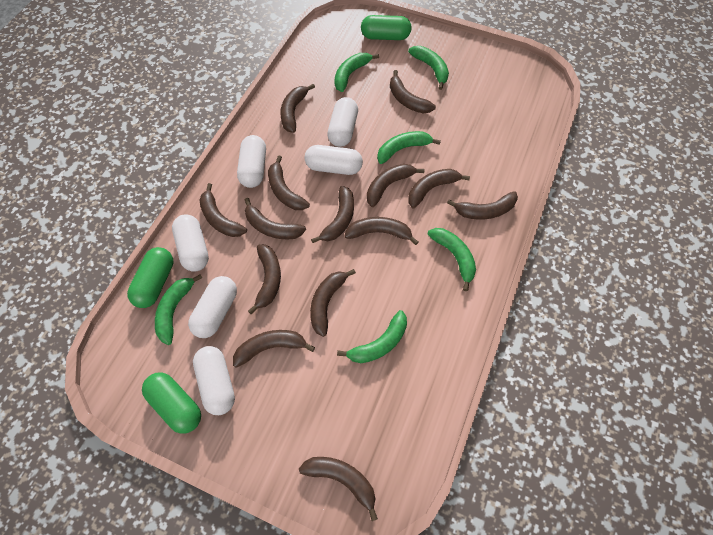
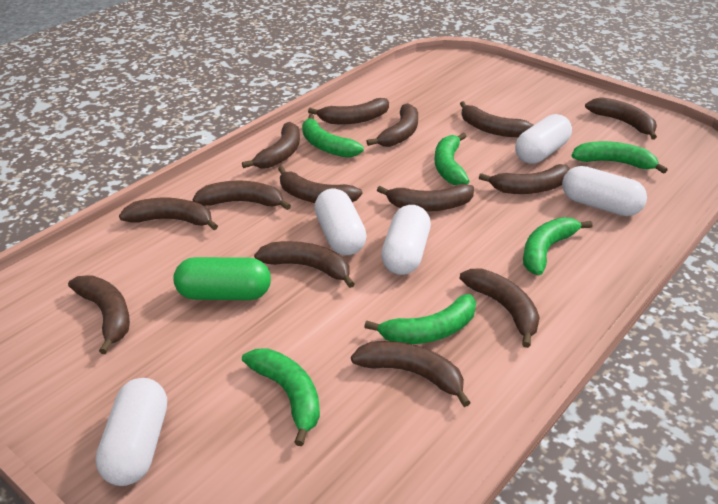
green capsule: [127,247,174,308] [142,372,201,434] [361,15,412,40] = 3 -> [173,257,271,300] = 1
white capsule: [172,214,209,272] [188,276,237,338] [193,346,235,415] [237,135,266,188] [305,145,363,175] [327,97,358,147] = 6 -> [95,378,167,486] [315,189,367,256] [381,205,431,275] [515,114,572,164] [562,166,647,216] = 5

